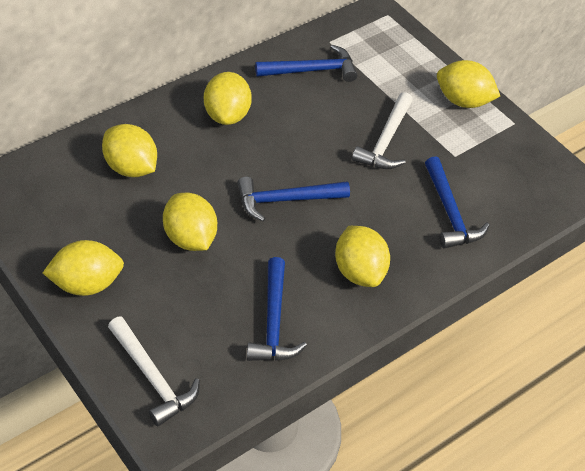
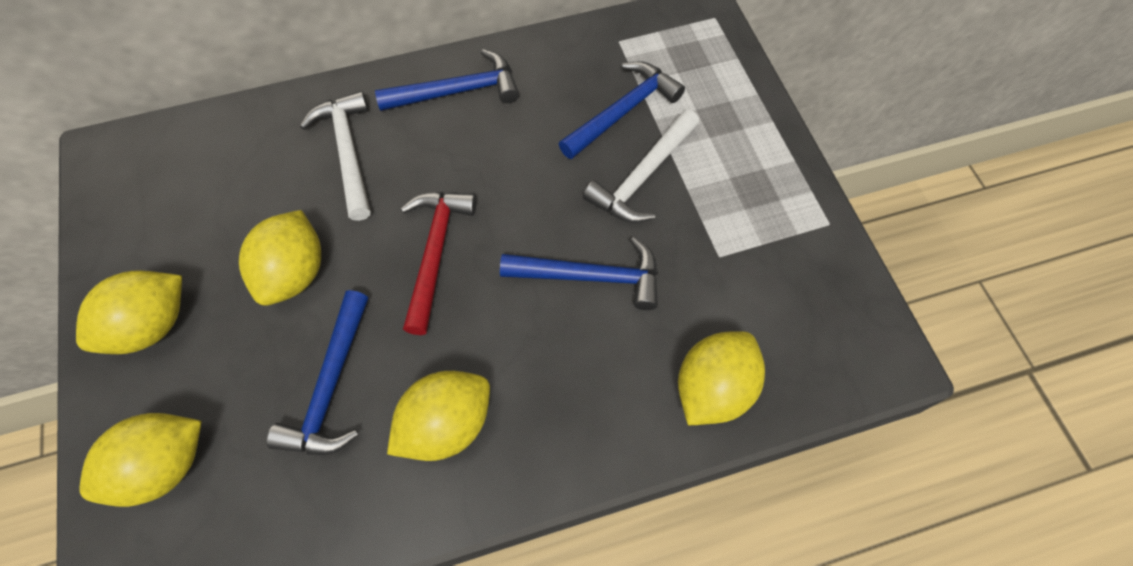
red hammer: none = 0 -> [401,192,477,335] = 1
yellow lemon: [43,240,124,296] [102,124,157,177] [163,193,217,251] [204,72,252,125] [335,226,390,287] [437,60,500,108] = 6 -> [76,270,182,354] [80,413,201,507] [239,210,321,306] [387,371,490,461] [678,331,765,425] = 5

